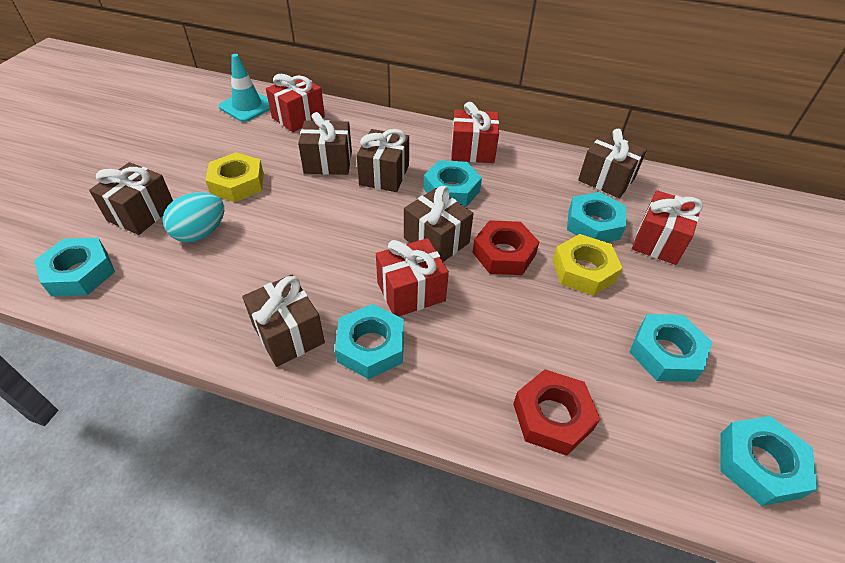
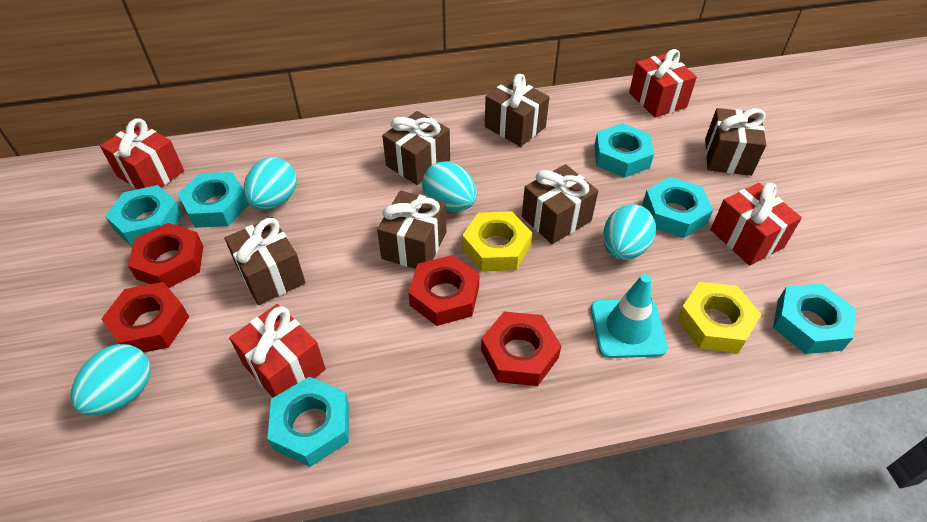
red nut: [472,220,539,275] [513,369,600,456] = 2 -> [101,282,189,352] [128,223,203,288] [408,255,480,326] [481,312,561,386] = 4
turquoise egg: [163,192,224,242] = 1 -> [70,344,151,416] [244,157,297,210] [422,161,476,212] [603,204,656,260] = 4

